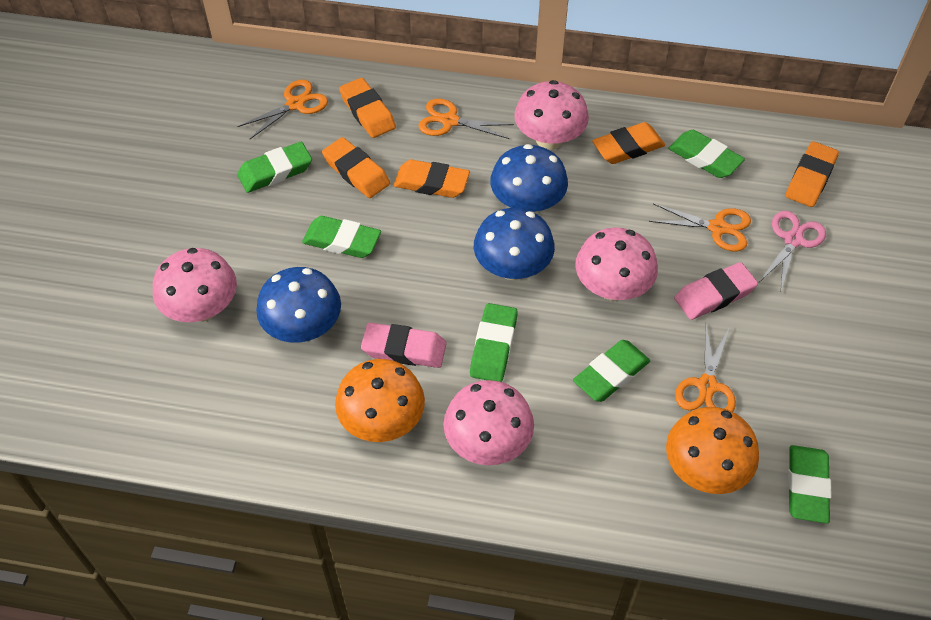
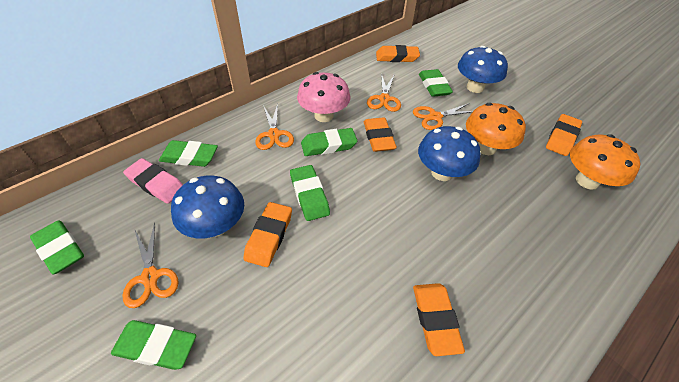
pink eraser: [361,323,446,368] [674,262,758,320] = 2 -> [123,158,183,204] = 1
pink mushroom: [153,248,237,322] [443,380,534,465] [514,80,589,150] [575,227,658,300] = 4 -> [297,72,351,122] = 1
pink scissors: [759,211,826,290] = 1 -> none = 0

